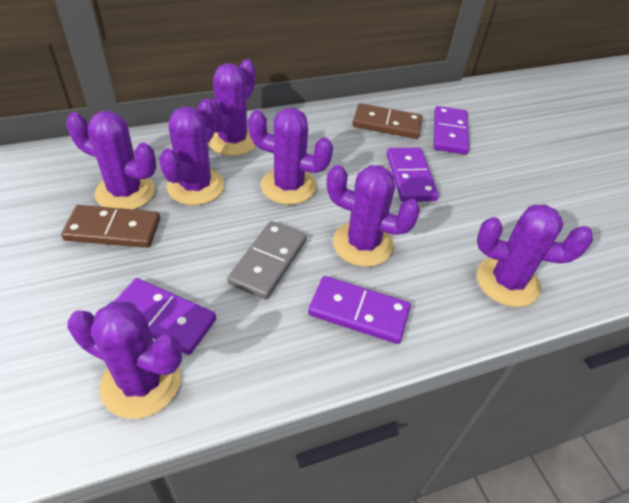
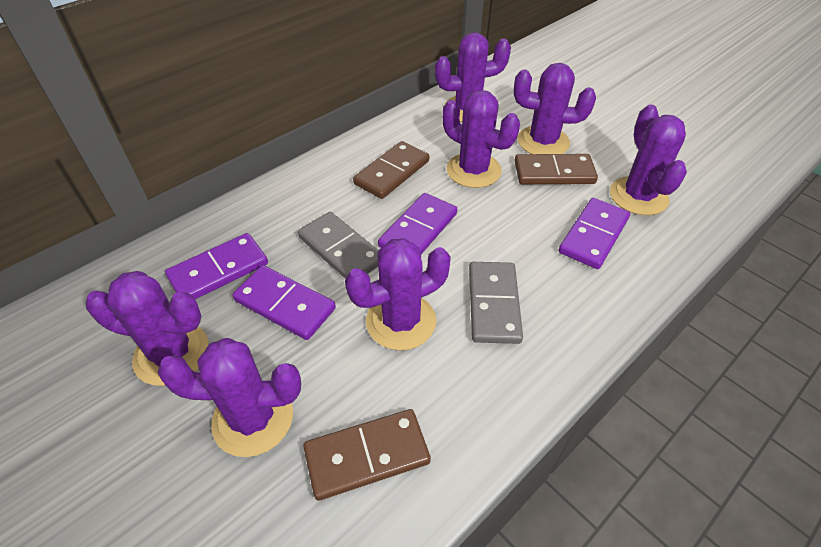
brown domino: [61,205,160,248] [353,103,423,139] = 2 -> [303,409,431,501] [353,141,429,199] [514,154,598,184] = 3
grey domino: [227,221,307,300] = 1 -> [298,212,379,279] [469,262,523,344] = 2

